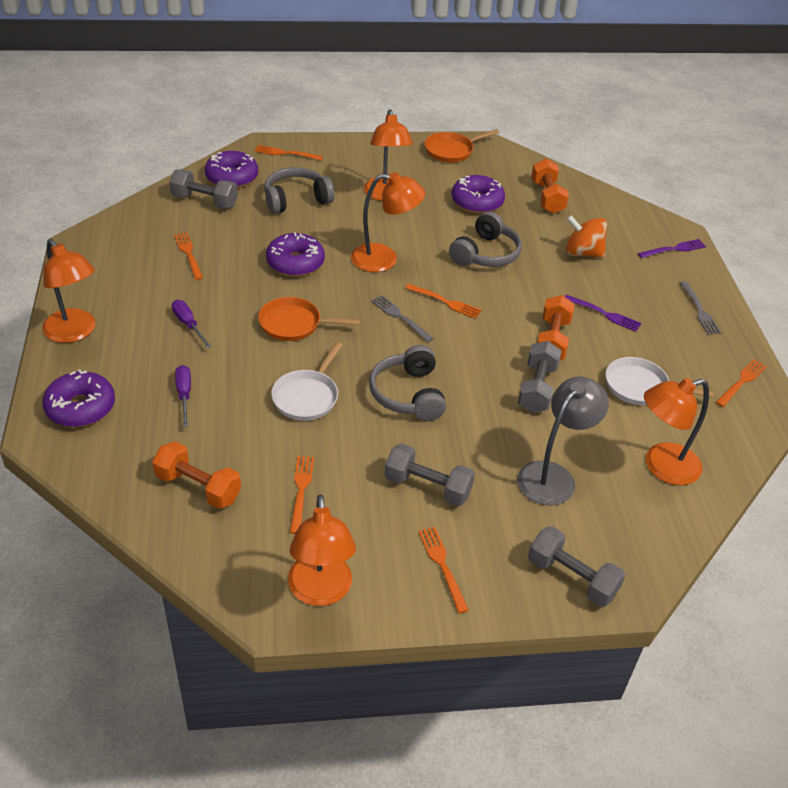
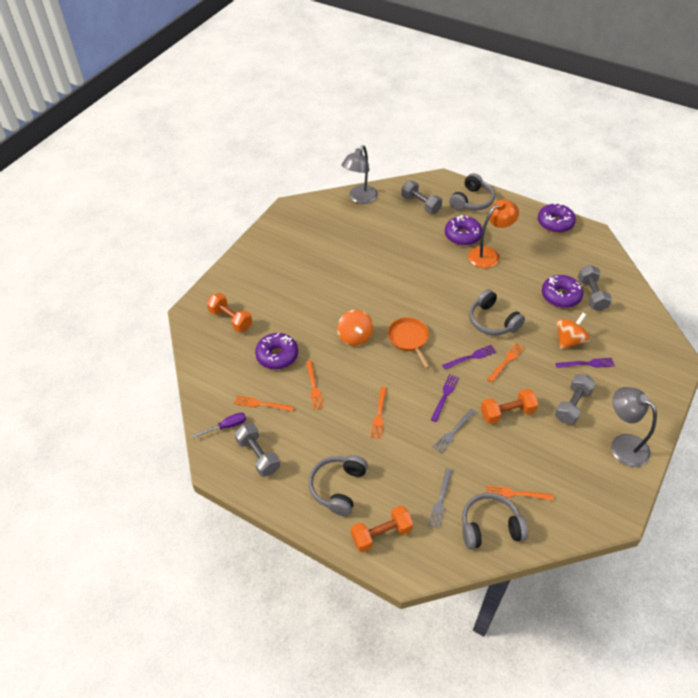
grey headphones: [264,167,335,214] [369,345,446,421] [449,212,522,267] = 3 -> [309,455,368,516] [449,173,495,211] [462,493,528,549] [469,289,525,335] = 4
grey lamp: [517,376,609,506] = 1 -> [342,145,378,204] [611,387,657,467] = 2
orange fork: [174,232,203,280] [254,145,323,160] [290,456,314,534] [405,284,482,319] [418,527,469,614] [716,359,767,407] = 6 -> [234,395,294,412] [306,361,324,410] [370,387,387,439] [486,485,553,501] [487,343,525,382] = 5
orange lamp: [42,239,96,343] [288,494,356,606] [351,172,425,272] [364,109,413,201] [644,378,709,485] = 5 -> [468,199,519,268] = 1
orange pan: [258,297,361,341] [424,129,499,163] = 2 -> [388,317,430,369] = 1
orange spinning top: [566,215,607,258] = 1 -> [337,310,373,346] [556,313,590,349] = 2
purple fork: [564,295,641,331] [638,239,706,258] = 2 -> [431,374,459,422] [442,345,496,369] [556,358,615,368] = 3
purple screwdriver: [172,300,211,348] [175,365,191,427] = 2 -> [192,412,246,438] = 1
white pan: [271,342,342,421] [605,357,714,405] = 2 -> none = 0

